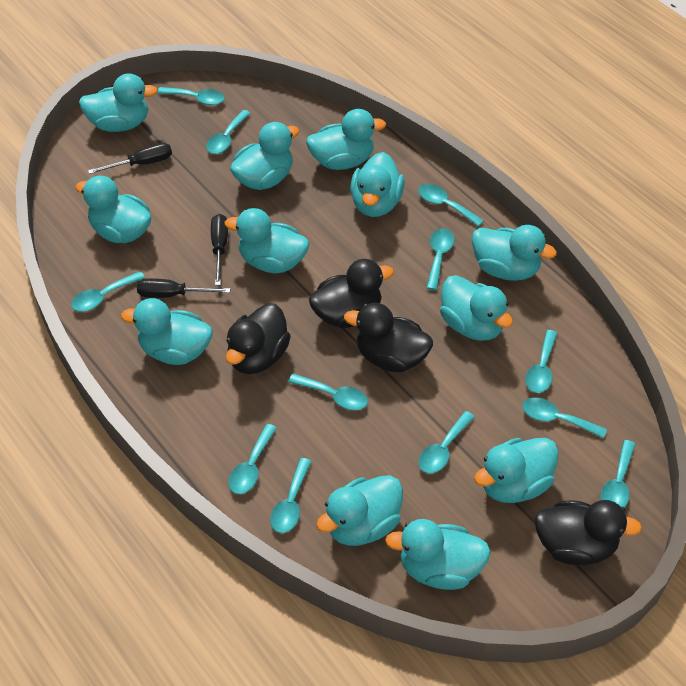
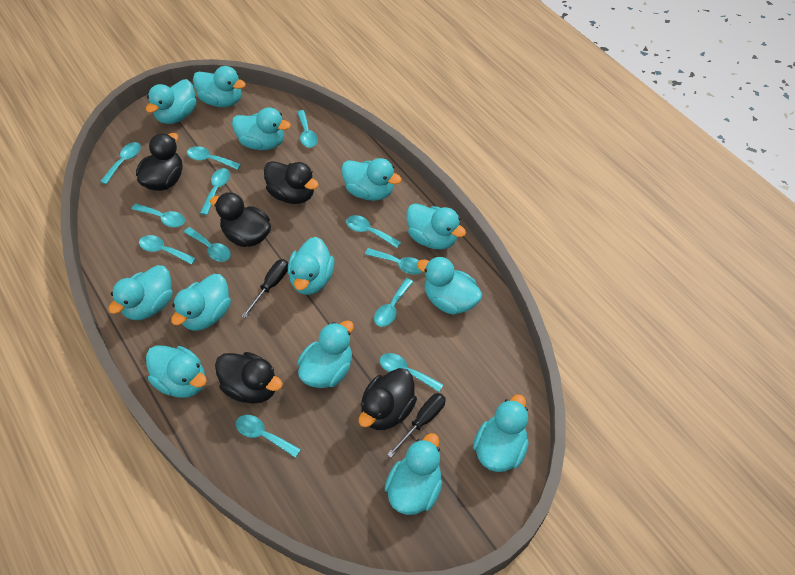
black duck: [226,303,291,374] [309,259,394,328] [344,303,433,372] [534,500,642,565] = 4 -> [136,133,182,191] [210,192,271,247] [215,352,283,404] [264,161,319,204] [359,368,417,430] = 5
black screwdriver: [88,143,172,174] [137,278,230,298] [211,214,228,286] = 3 -> [242,259,288,318] [387,393,446,457] = 2
turquoise duck: [75,176,151,243] [79,73,158,132] [121,298,213,365] [225,208,309,273] [230,122,300,190] [306,109,386,170] [316,475,403,546] [350,152,405,217] [385,519,491,590] [440,275,513,341] [472,225,557,281] [474,438,559,503] = 12 -> [108,265,173,320] [146,79,197,124] [146,345,207,398] [171,274,231,331] [193,66,246,107] [232,107,291,150] [288,237,334,295] [297,320,354,388] [341,158,402,201] [384,433,442,515] [406,203,466,249] [417,257,482,315] [473,394,529,472] = 13

